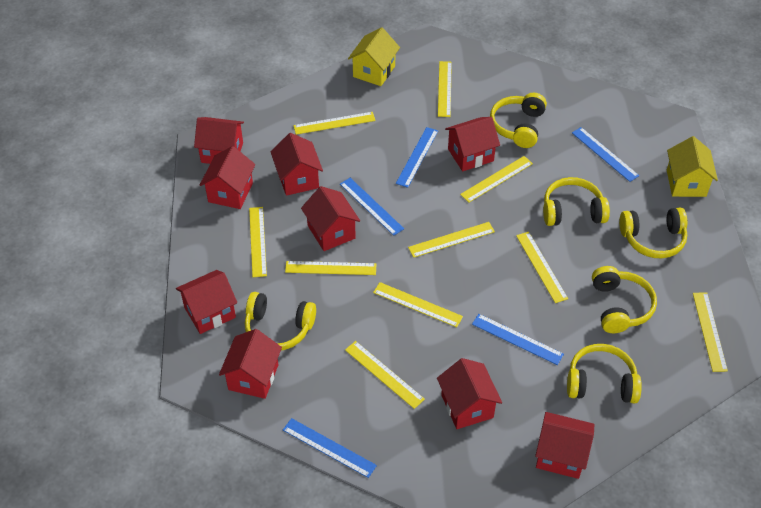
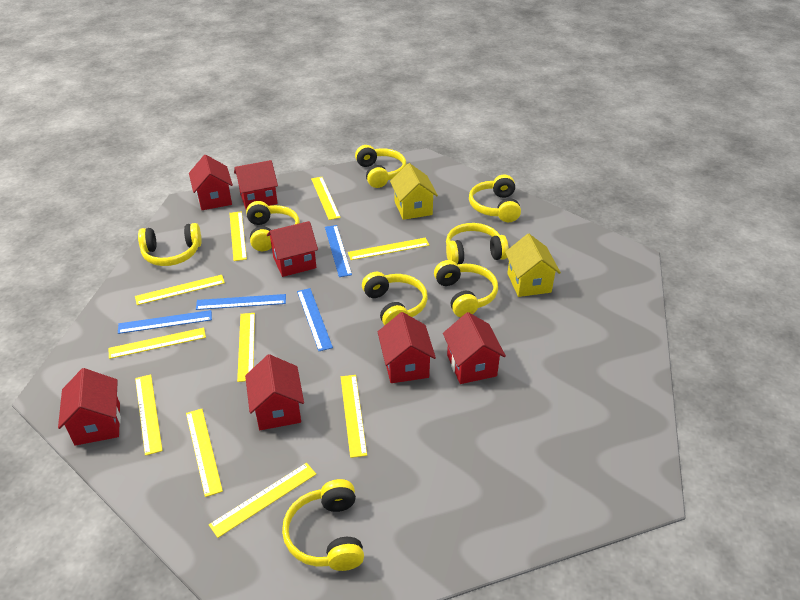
blue ruler: [283,418,377,478] [340,178,404,236] [396,127,438,188] [472,314,564,365] [572,127,639,182] = 5 -> [118,310,212,334] [196,294,286,310] [297,288,333,351] [325,225,352,277] = 4
red house: [176,270,237,334] [194,117,244,164] [200,146,256,209] [219,329,282,399] [270,133,323,196] [301,186,360,251] [437,358,502,429] [445,117,500,171] [535,412,594,479] = 9 -> [58,368,121,446] [189,155,233,210] [234,160,278,209] [245,354,304,430] [267,221,318,277] [378,312,436,383] [443,312,506,384] = 7
yellow headphones: [245,292,316,350] [490,93,547,148] [543,177,610,226] [567,344,642,403] [592,266,657,333] [619,208,687,258] = 6 -> [138,223,202,266] [246,201,300,251] [282,479,364,571] [355,145,407,188] [362,272,428,326] [434,260,498,318] [446,223,509,264] [469,174,521,222] = 8

